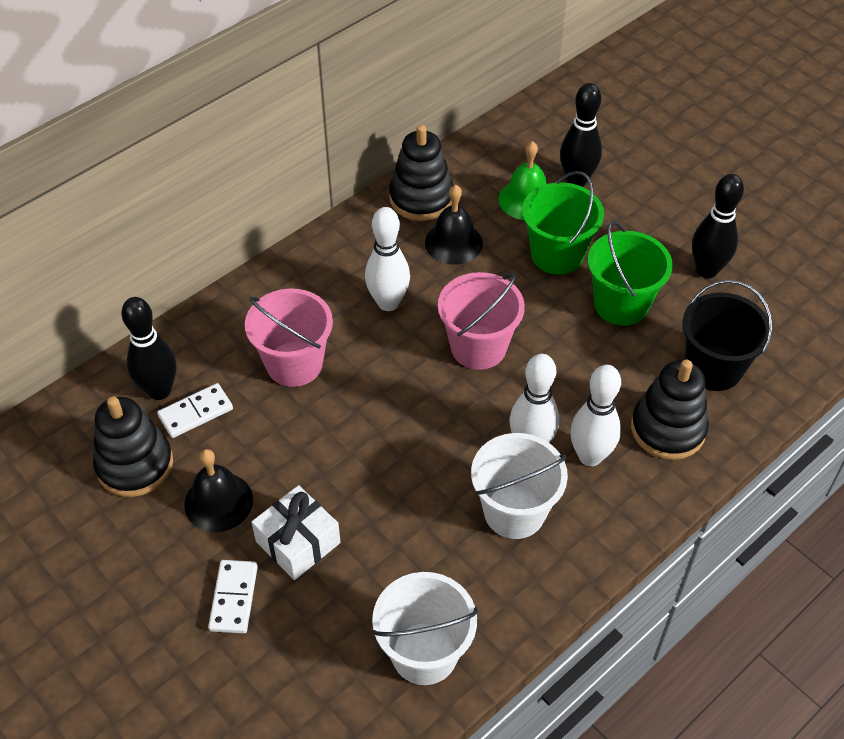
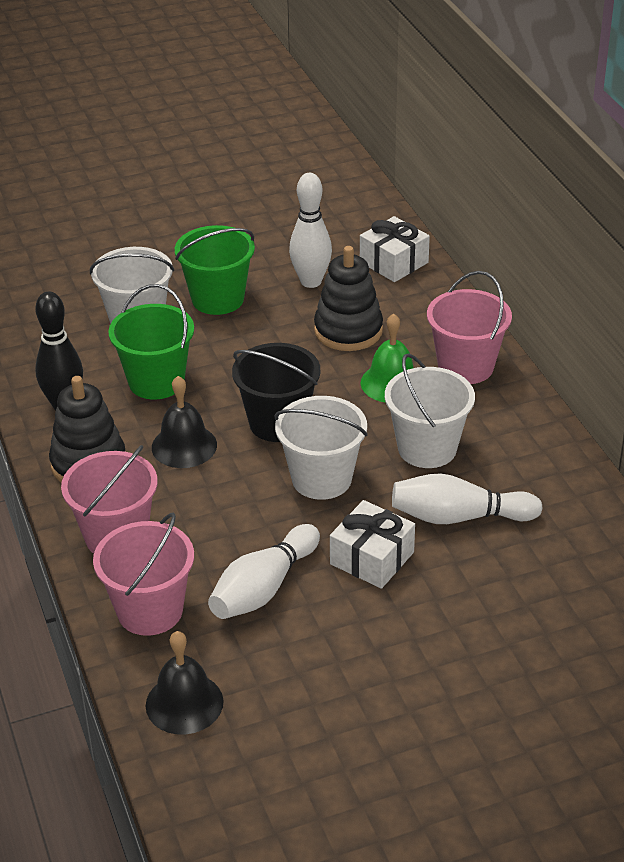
black bowling pin: [121,297,176,400] [560,83,602,187] [692,174,744,278] = 3 -> [35,292,83,410] = 1
black stacking toy: [93,396,173,497] [389,125,454,221] [631,360,709,460] = 3 -> [49,376,125,483] [314,246,383,351] = 2
pink bucket: [245,289,333,387] [438,272,525,370] = 2 -> [61,445,158,554] [93,513,194,636] [427,271,512,384] = 3
white bucket: [372,572,478,685] [471,433,568,539] = 2 -> [90,247,174,324] [274,396,368,500] [385,353,475,468] = 3
white domino: [157,383,233,438] [208,560,258,633] = 2 -> none = 0
white gift: [252,485,341,580] = 1 -> [330,500,415,589] [360,216,430,282] = 2

